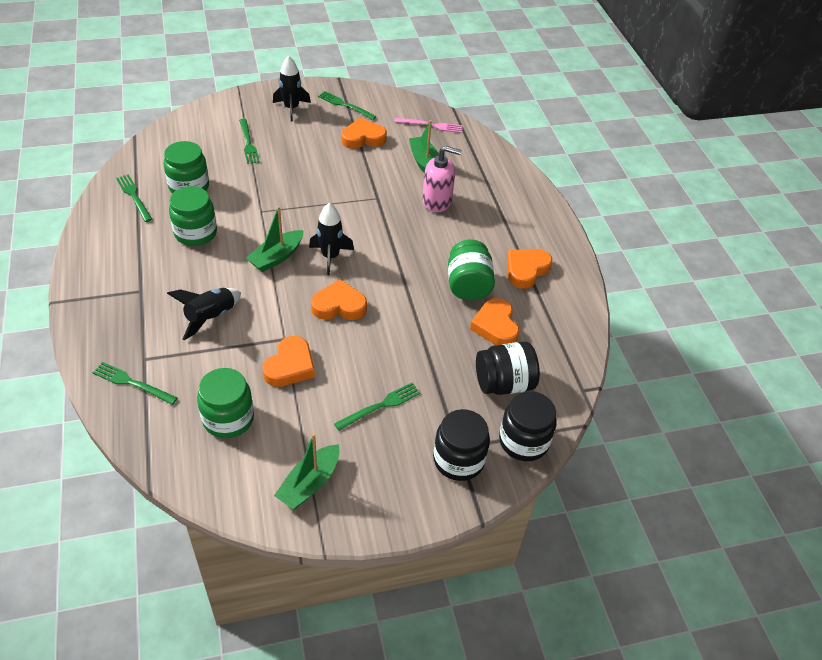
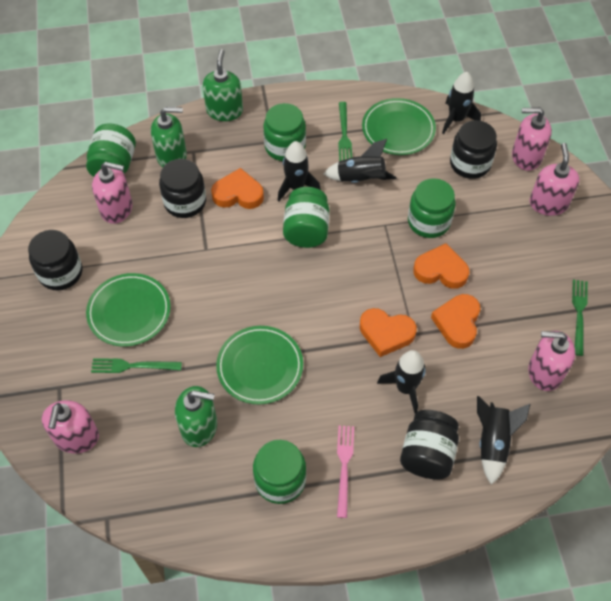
black jar: [433,409,490,481] [476,341,540,395] [499,391,557,461] = 3 -> [28,230,82,290] [159,159,206,218] [400,410,459,480] [450,120,497,179] = 4
black rocket: [167,288,241,340] [273,55,311,122] [309,203,354,275] = 3 -> [277,141,321,201] [323,139,397,183] [377,350,426,414] [442,72,481,134] [477,396,530,485] = 5
green boat: [246,206,304,272] [274,433,339,509] [409,120,439,173] = 3 -> none = 0
green fork: [93,362,178,405] [116,174,152,222] [239,119,260,164] [318,91,377,120] [334,383,421,431] = 5 -> [91,358,182,373] [338,102,352,161] [572,279,588,356] = 3
green jar: [163,141,209,194] [169,186,217,246] [197,368,254,438] [448,240,495,301] = 4 -> [86,123,136,177] [253,440,306,504] [263,103,306,161] [283,187,329,248] [408,178,456,238] = 5
green plate: none = 0 -> [86,273,171,347] [216,326,303,404] [362,98,436,155] = 3
green soap dispenser: none = 0 -> [151,107,187,167] [175,386,217,447] [203,49,243,121] = 3
orange heart: [263,336,315,387] [311,279,367,320] [342,118,387,149] [470,298,519,345] [507,249,552,289] = 5 -> [211,168,264,209] [360,308,417,357] [413,243,470,289] [431,294,481,349] = 4
pink soap dispenser: [422,146,462,212] = 1 -> [42,400,99,453] [92,162,133,224] [512,107,552,171] [528,331,576,391] [530,143,580,216] = 5

